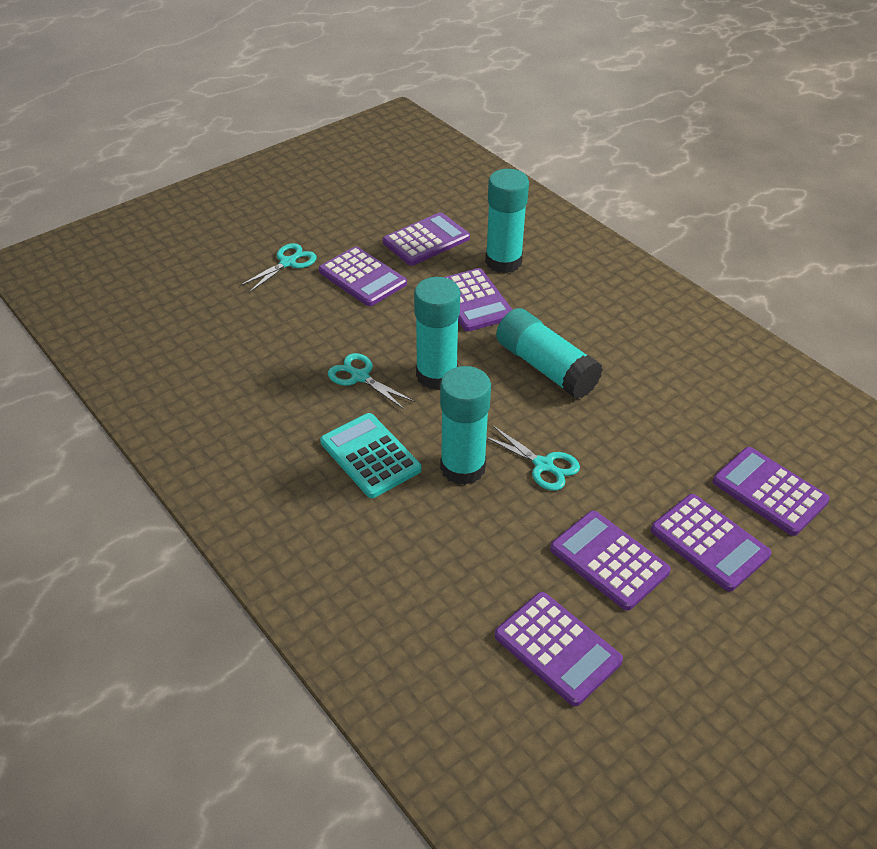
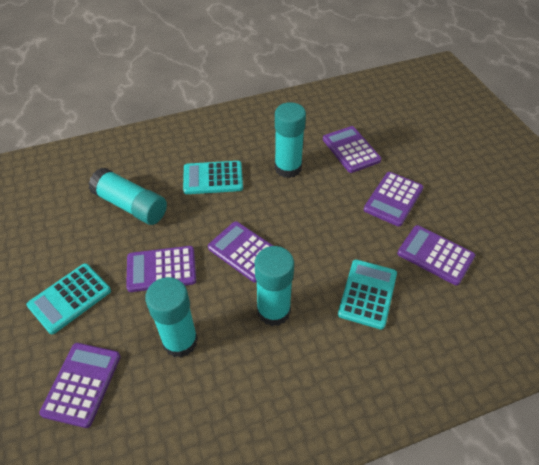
purple calculator: [319,246,407,306] [383,212,470,266] [444,268,513,332] [495,592,623,706] [550,511,671,611] [651,494,771,592] [713,447,830,536] = 7 -> [39,343,121,428] [126,246,196,292] [208,221,273,283] [323,126,381,173] [364,172,423,227] [397,225,475,285] = 6
turquoise calculator: [320,413,421,498] = 1 -> [27,263,111,334] [183,161,243,194] [338,260,397,330] = 3
turquoise scissors: [239,243,317,293] [328,353,415,410] [486,425,580,491] = 3 -> none = 0

